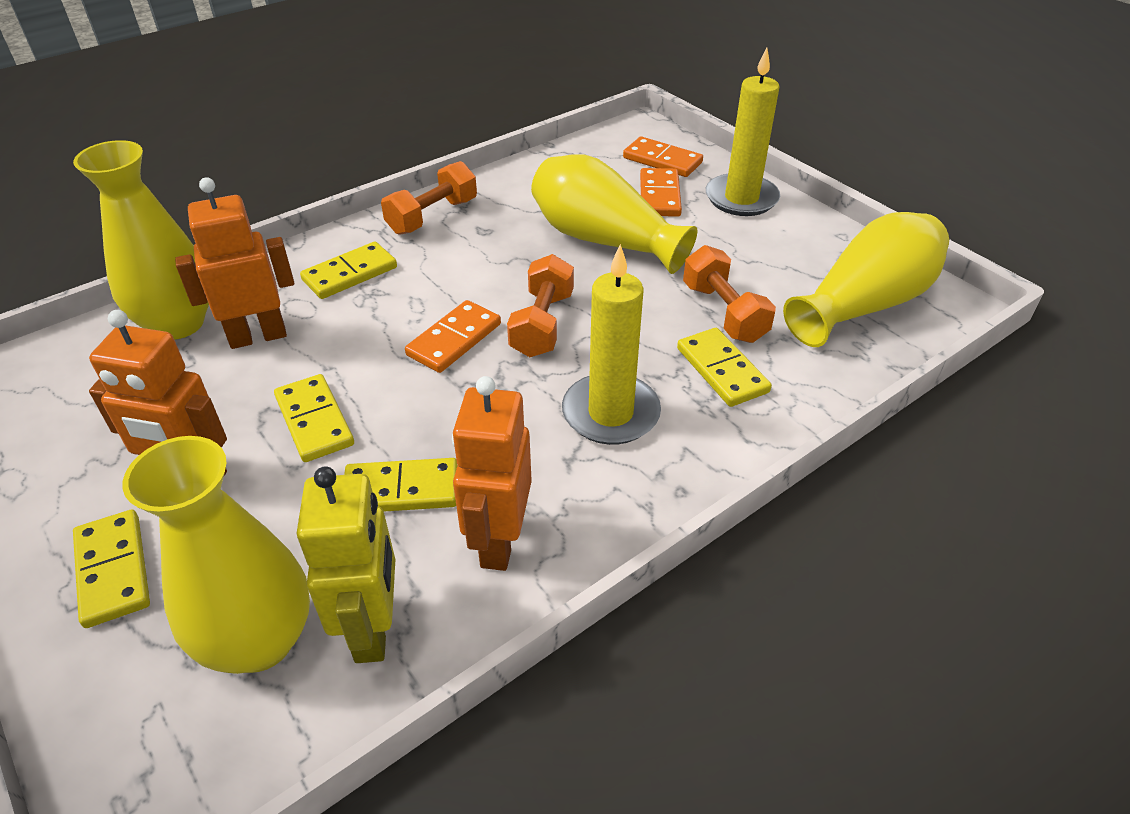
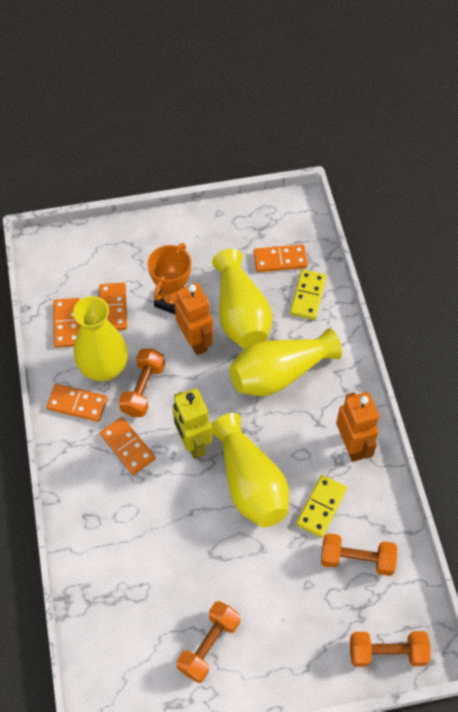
orange domino: [405,300,501,373] [623,136,703,177] [640,168,682,217] = 3 -> [46,384,108,422] [53,298,80,348] [99,283,127,330] [100,417,155,475] [253,244,308,272] = 5
orange dumbbell: [381,161,477,235] [507,254,574,357] [683,245,776,343] = 3 -> [118,349,165,417] [176,601,240,683] [321,533,397,576] [350,631,431,667] = 4
orange robot: [89,310,227,476] [175,177,294,349] [452,376,532,571] = 3 -> [175,282,213,355] [336,392,379,462] = 2
orange trophy: none = 0 -> [147,243,191,315] = 1
yellow candle: [562,244,661,445] [706,48,780,216] = 2 -> none = 0
yellow domino: [73,510,150,628] [274,374,354,462] [300,242,397,299] [344,458,458,512] [677,328,772,407] = 5 -> [290,270,327,320] [296,475,347,538] = 2

